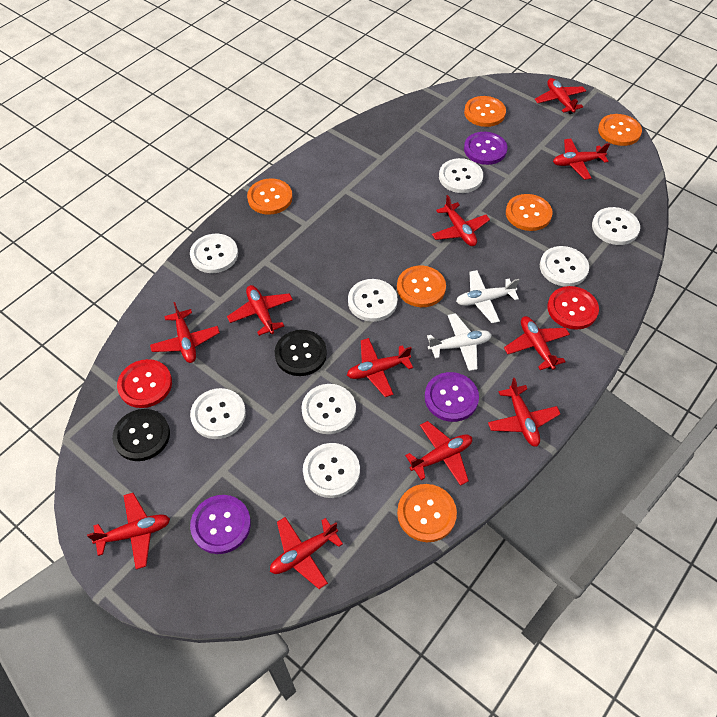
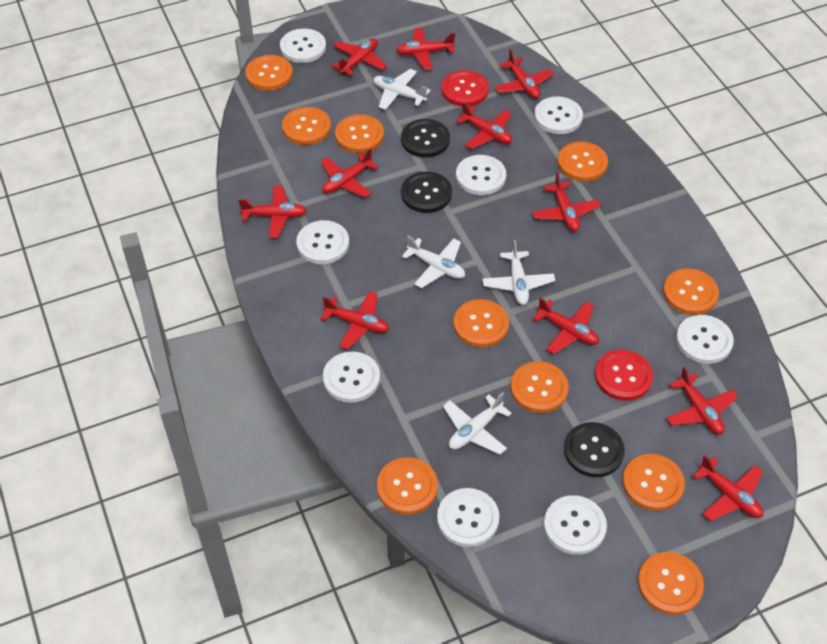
black button: [112,409,170,461] [275,330,327,376] = 2 -> [401,119,450,158] [401,172,452,213] [564,422,625,477] = 3
orange button: [247,178,293,215] [397,265,446,307] [397,484,457,542] [464,96,506,127] [506,194,553,231] [598,114,642,146] = 6 -> [245,55,293,91] [282,107,331,145] [335,114,384,153] [377,457,438,515] [453,299,509,347] [511,361,569,413] [558,142,608,181] [622,454,685,511] [638,552,704,615] [663,268,719,315] = 10
purple button: [190,495,251,554] [425,372,479,422] [464,132,507,165] = 3 -> none = 0
white plane: [427,313,492,371] [456,270,519,323] = 2 -> [373,69,431,110] [402,236,465,288] [443,392,512,455] [482,240,555,305] = 4

